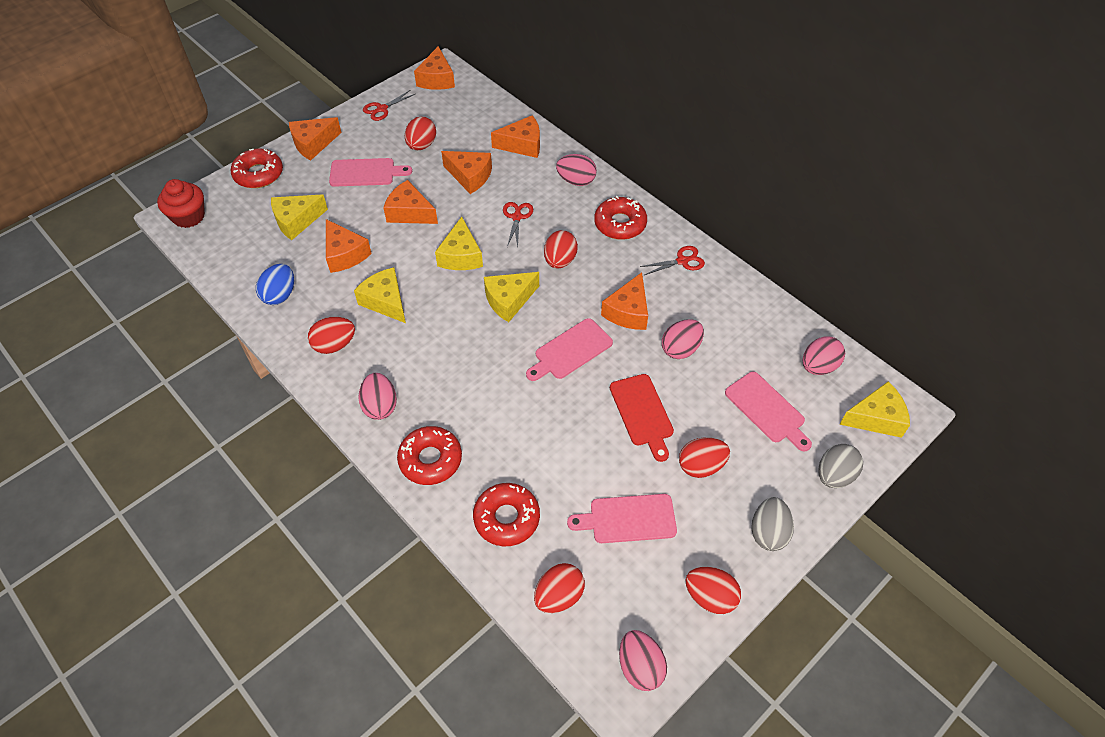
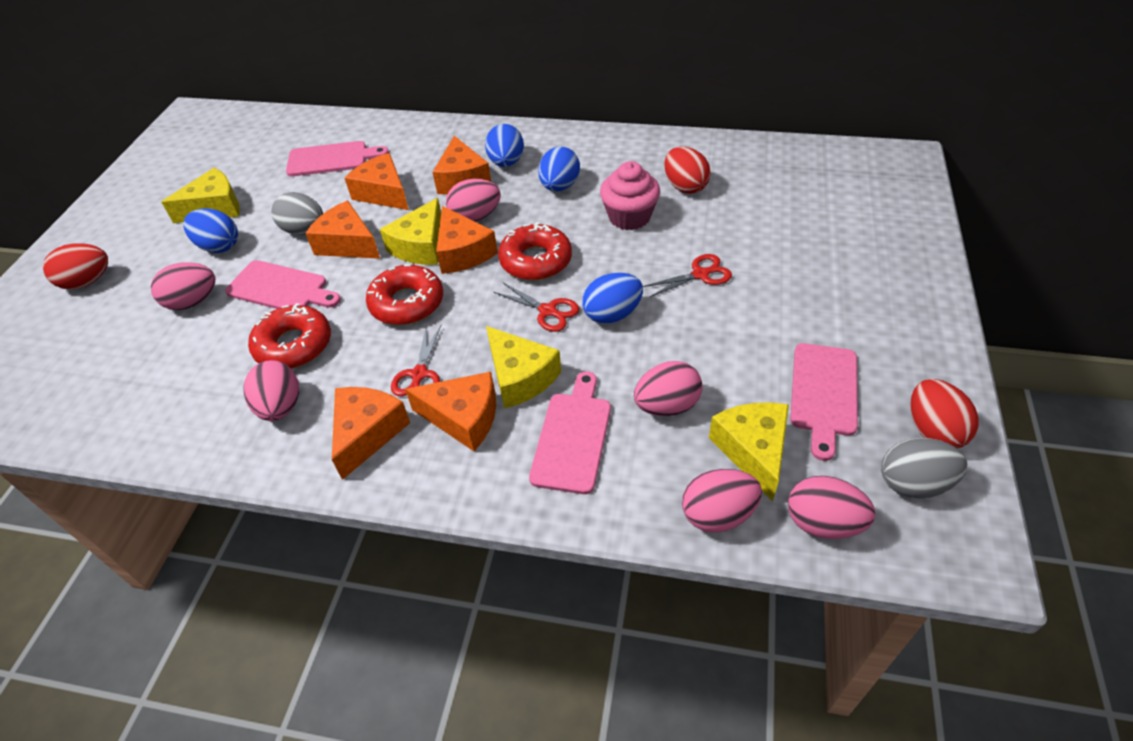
blue egg: [256,264,294,305] = 1 -> [183,208,238,253] [485,124,524,167] [538,147,580,191] [582,273,643,324] = 4
orange cheese: [289,117,341,161] [326,219,372,273] [383,180,438,224] [414,46,455,90] [441,151,492,194] [491,115,540,158] [601,272,648,330] = 7 -> [305,201,380,259] [332,387,410,480] [345,153,409,210] [405,372,496,451] [433,136,491,195] [436,206,498,274] = 6
pink cupcake: none = 0 -> [600,161,660,230] = 1
pink egg: [358,373,397,420] [556,154,597,186] [619,630,667,691] [662,319,704,359] [803,336,845,375] = 5 -> [151,262,215,310] [243,360,299,421] [446,179,501,222] [634,361,703,416] [682,469,762,533] [788,476,876,539] = 6
red cupcake: [157,179,205,228] = 1 -> none = 0
red cutting board: [610,374,674,462] = 1 -> none = 0
red donut: [231,148,283,188] [397,426,462,485] [473,483,540,546] [594,196,647,240] = 4 -> [248,303,331,369] [366,264,443,325] [498,222,572,280] = 3
red egg: [308,317,355,354] [405,117,436,150] [534,563,585,613] [544,230,578,269] [679,437,730,478] [686,567,741,614] = 6 -> [43,243,108,290] [664,147,711,194] [910,379,979,449] = 3
yellow cheese: [271,195,328,240] [354,267,406,323] [435,217,483,270] [484,272,539,322] [839,381,910,438] = 5 -> [161,168,240,223] [380,198,441,265] [486,326,561,409] [709,402,789,501] = 4

